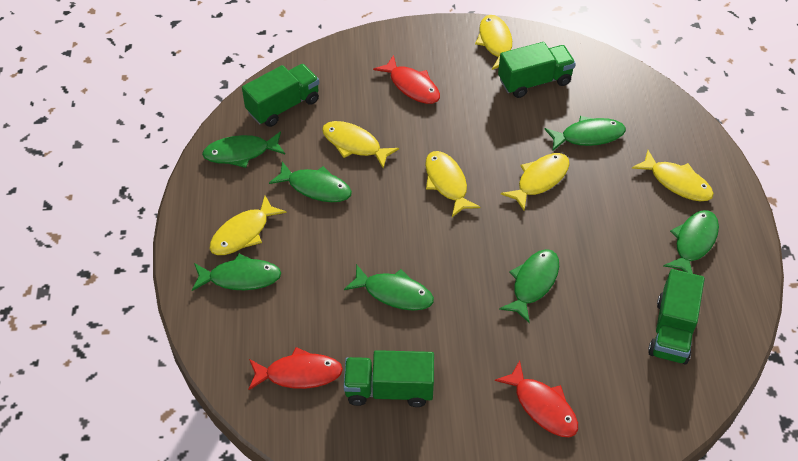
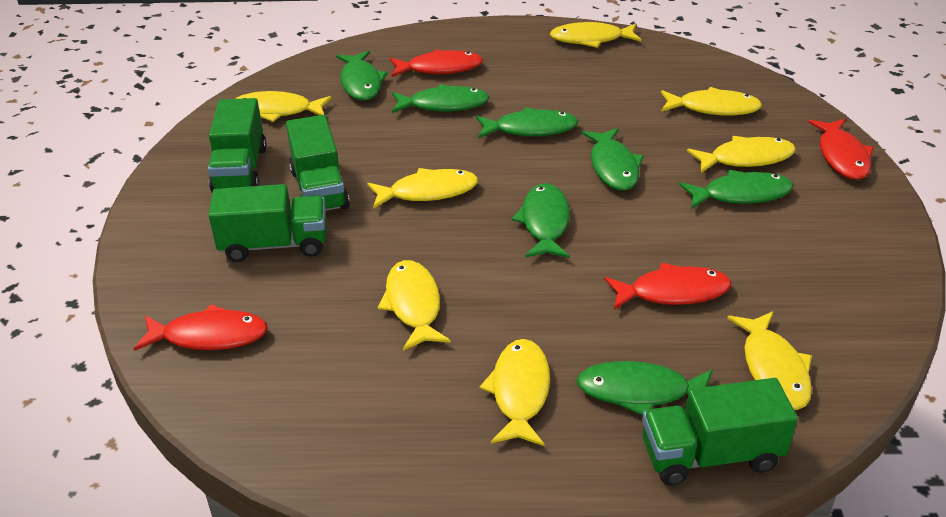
red fish: [248,347,343,391] [373,55,440,104] [495,360,578,437] = 3 -> [134,304,268,351] [390,49,483,77] [604,263,731,310] [808,119,874,180] = 4
yellow fish: [210,196,286,255] [322,121,399,168] [425,151,480,217] [475,15,512,70] [501,153,569,210] [632,150,714,201] = 6 -> [235,91,332,122] [367,168,478,209] [377,260,451,351] [480,339,550,446] [550,22,641,48] [661,87,762,116] [687,136,796,173] [727,311,812,410] = 8

